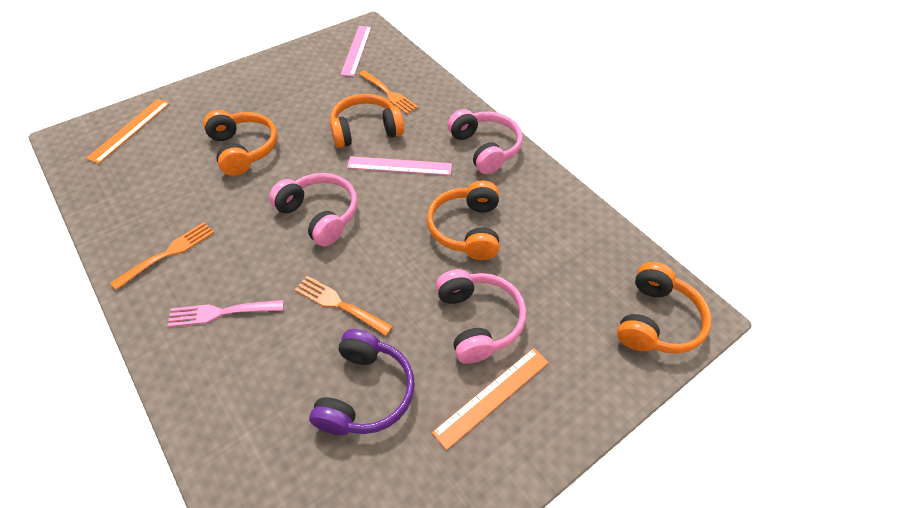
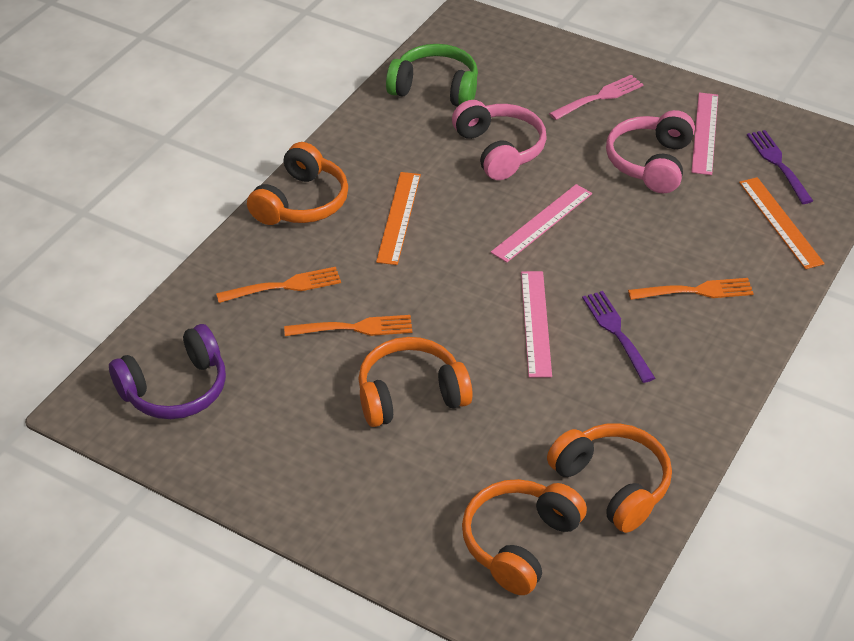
green headphones: none = 0 -> [386,44,478,106] = 1
pink headphones: [269,173,358,246] [436,269,526,364] [448,109,523,174] = 3 -> [452,100,547,180] [606,110,695,193] = 2
pink ruler: [340,26,371,76] [347,156,452,175] = 2 -> [490,184,592,262] [521,271,552,378] [691,93,718,175] = 3
purple fork: none = 0 -> [582,291,655,383] [747,130,813,204] = 2

